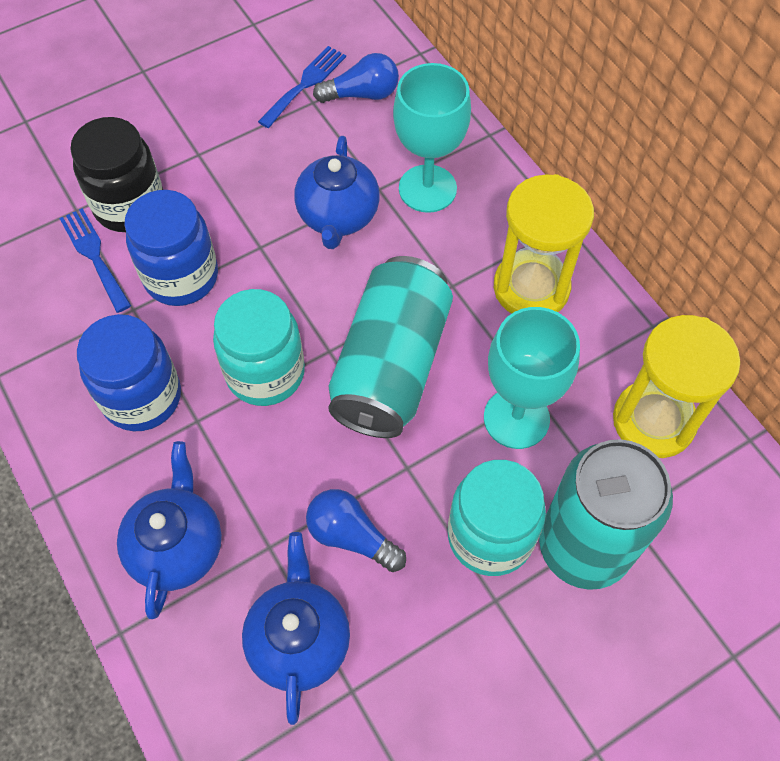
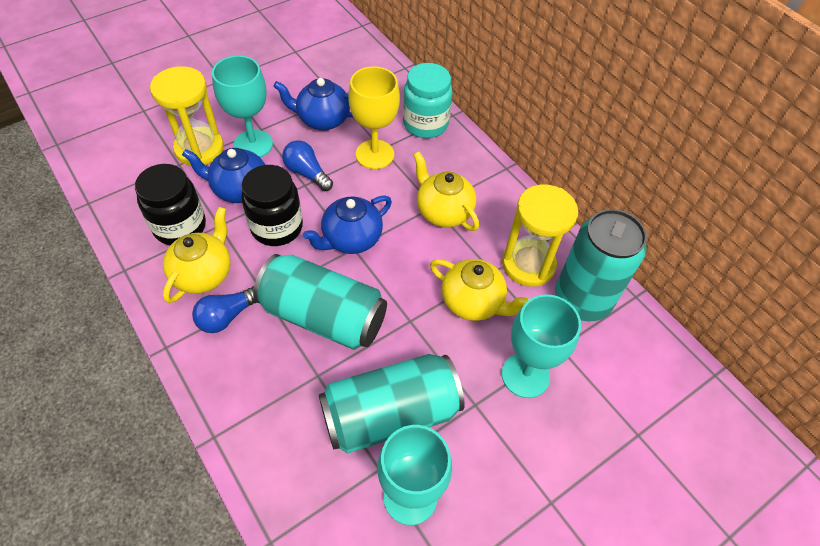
black jar: [70,117,163,232] = 1 -> [135,164,206,245] [241,165,303,246] = 2
blue fork: [59,208,131,313] [258,46,346,128] = 2 -> none = 0
blue jar: [77,314,181,431] [124,190,218,306] = 2 -> none = 0
turquoise can: [328,256,453,438] [539,439,673,590] = 2 -> [253,254,387,350] [319,354,465,454] [555,209,647,322] = 3
turquoise goblet: [393,63,471,213] [484,307,580,449] = 2 -> [212,56,273,157] [377,425,452,525] [502,294,581,398] = 3
turquoise jar: [213,289,305,406] [448,460,546,576] = 2 -> [403,63,453,138] = 1
yellow goblet: none = 0 -> [349,67,400,169] = 1
yellow teapot: none = 0 -> [163,207,231,303] [413,152,479,231] [430,259,530,321] = 3

